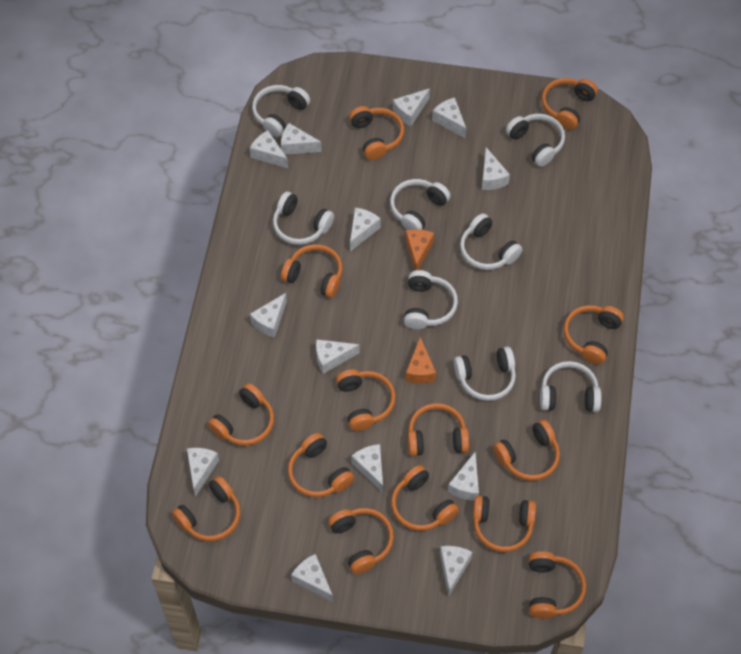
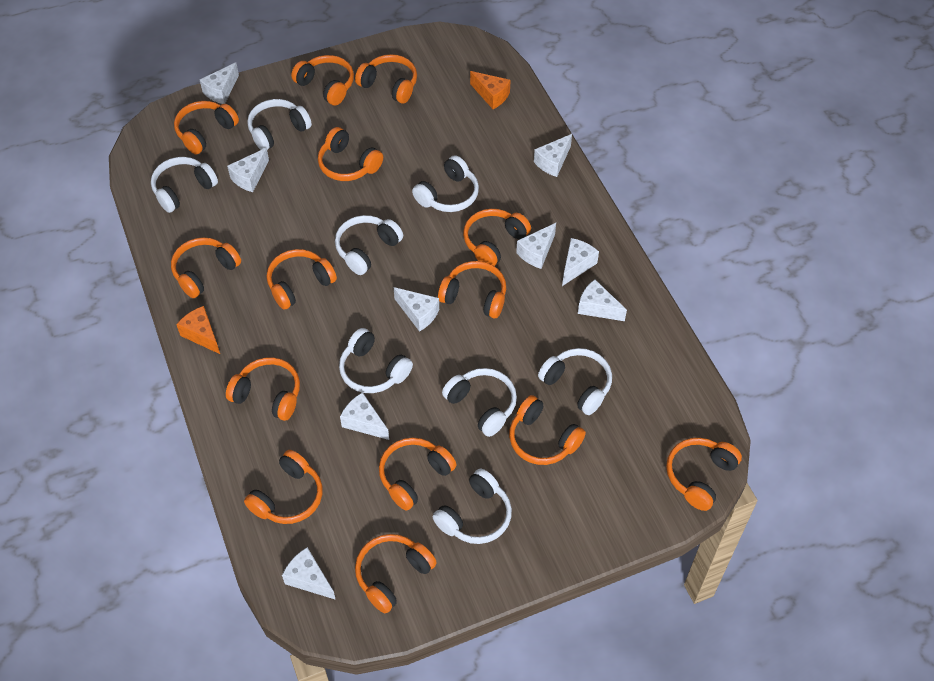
white cheese: [187,448,219,497] [250,130,288,168] [250,293,287,338] [281,123,322,155] [291,554,333,602] [316,339,360,374] [350,208,381,252] [351,444,383,493] [393,88,430,126] [432,98,466,139] [440,546,472,597] [448,452,479,500] [482,147,510,190] = 13 -> [200,62,239,104] [227,148,269,192] [282,547,336,600] [340,392,389,440] [394,287,439,332] [516,223,556,269] [534,134,572,177] [562,238,599,286] [578,280,627,321] = 9

